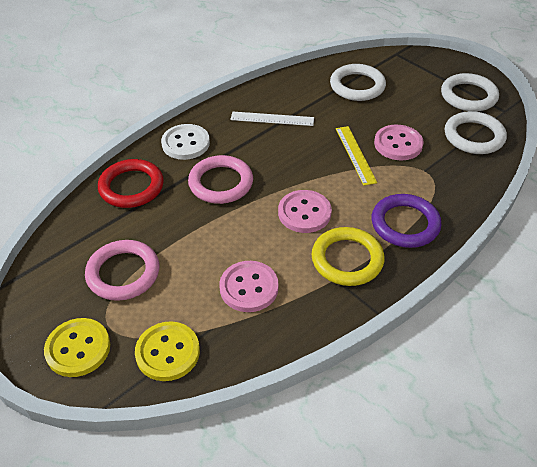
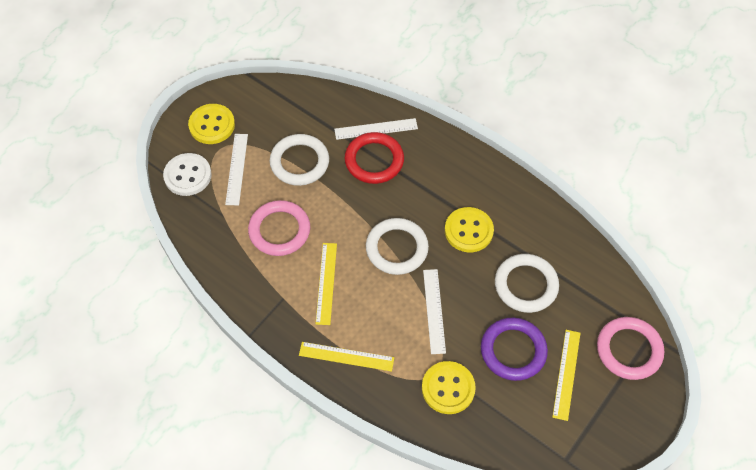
pink button: [219,261,279,312] [278,190,332,233] [374,125,424,160] = 3 -> none = 0
white ruler: [230,112,314,126] = 1 -> [225,134,248,206] [334,118,418,140] [423,269,446,354] = 3
yellow button: [44,318,110,377] [135,321,200,381] = 2 -> [188,104,235,144] [422,361,476,414] [445,207,494,252] = 3
yellow ring: [312,227,385,286] = 1 -> none = 0
yellow ruler: [336,126,377,186] = 1 -> [299,342,394,372] [316,243,337,325] [552,330,581,421] = 3

